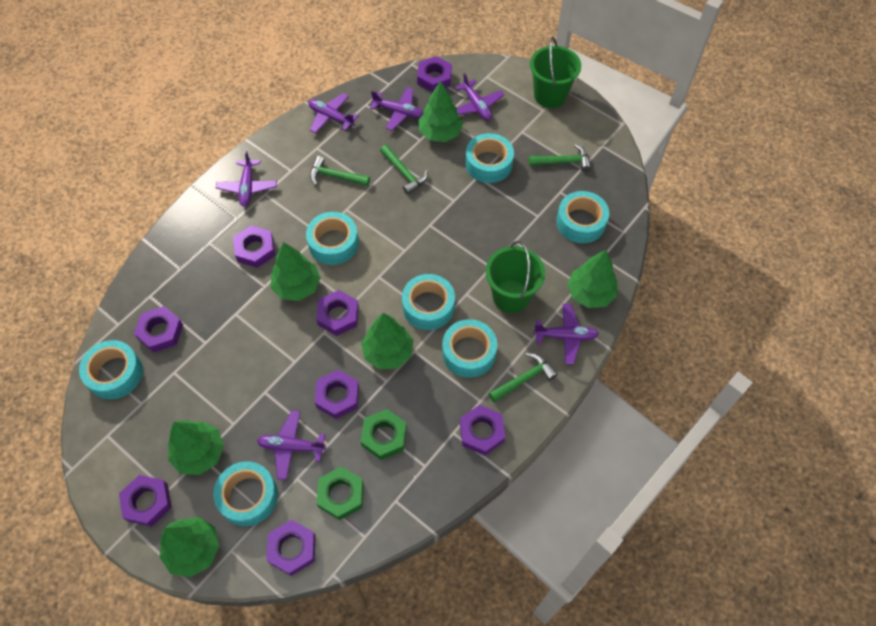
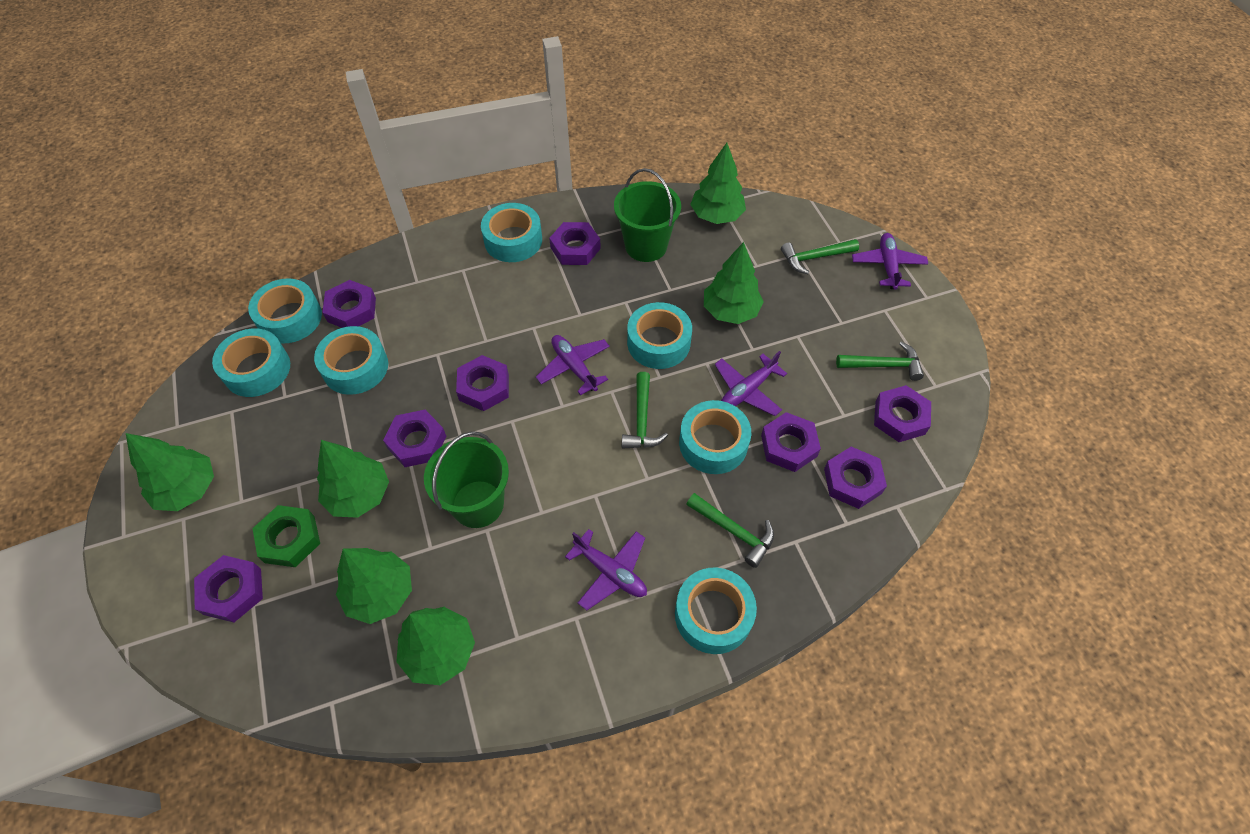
green nut: [316,466,364,520] [361,409,407,460] = 2 -> [252,505,320,567] = 1
purple plane: [216,150,277,207] [257,410,326,480] [308,93,359,134] [370,87,423,131] [455,73,504,121] [533,304,599,364] = 6 -> [536,335,610,396] [565,529,647,610] [715,351,787,416] [852,233,928,290] = 4

